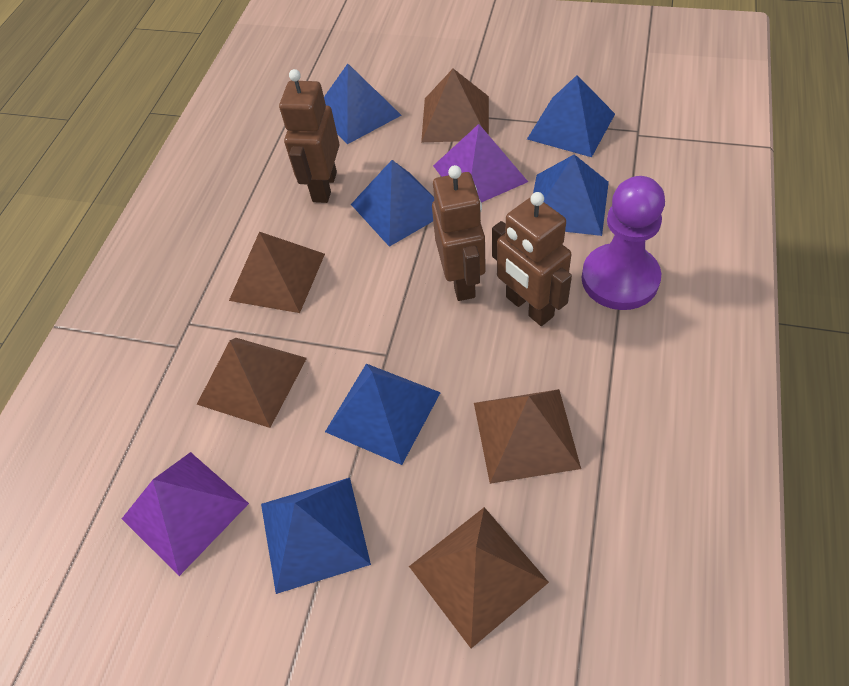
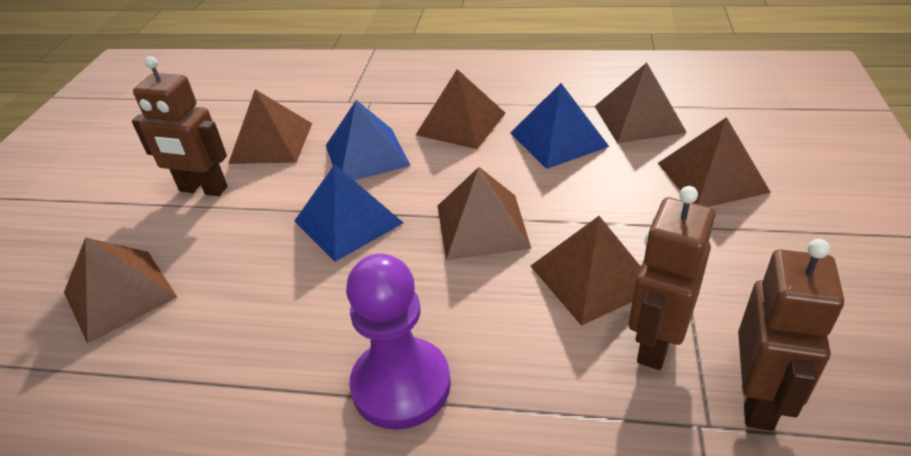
blue pyramid: [261,478,371,594] [324,64,401,144] [325,364,441,465] [351,160,434,247] [527,75,615,157] [533,154,609,236] = 6 -> [294,164,403,262] [326,100,411,180] [511,83,609,169] = 3
brown pyramid: [196,338,307,428] [229,232,325,313] [409,507,549,648] [421,69,489,142] [474,389,581,484] = 5 -> [64,237,177,344] [228,89,312,164] [416,69,506,149] [438,167,531,260] [531,216,641,326] [595,63,687,143] [658,117,771,207] = 7
purple pyramid: [122,452,249,576] [433,124,528,203] = 2 -> none = 0

